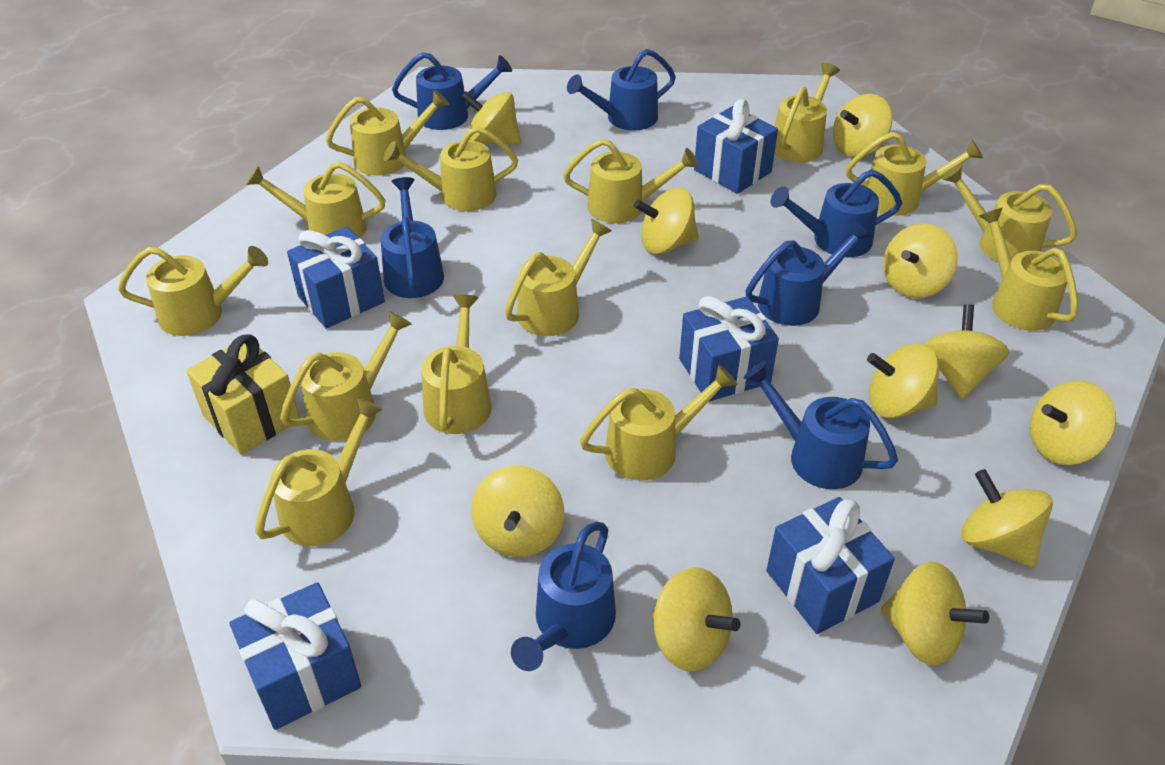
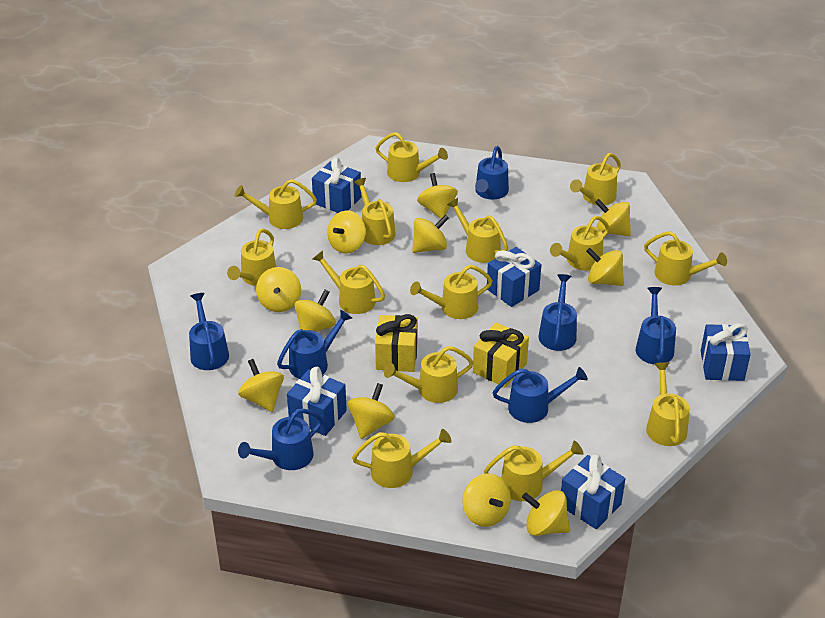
yellow gift: [186,335,300,455] = 1 -> [375,314,418,372] [473,323,529,388] = 2

